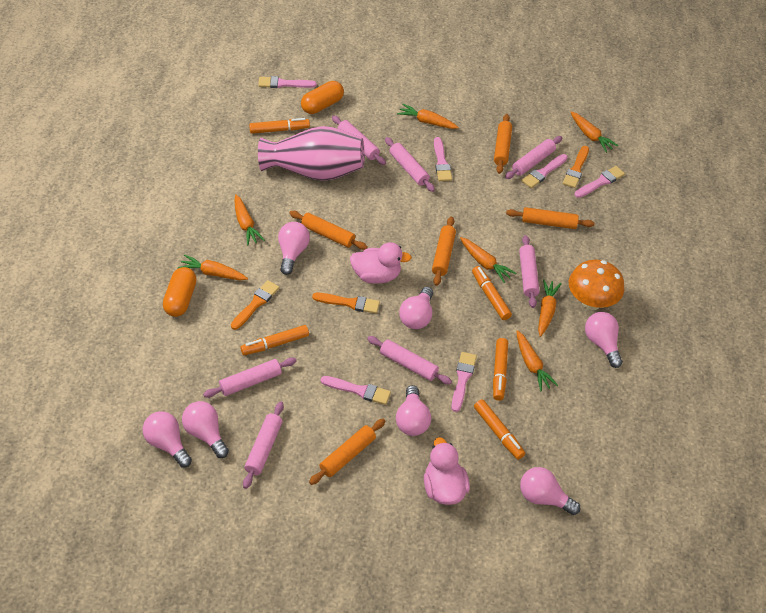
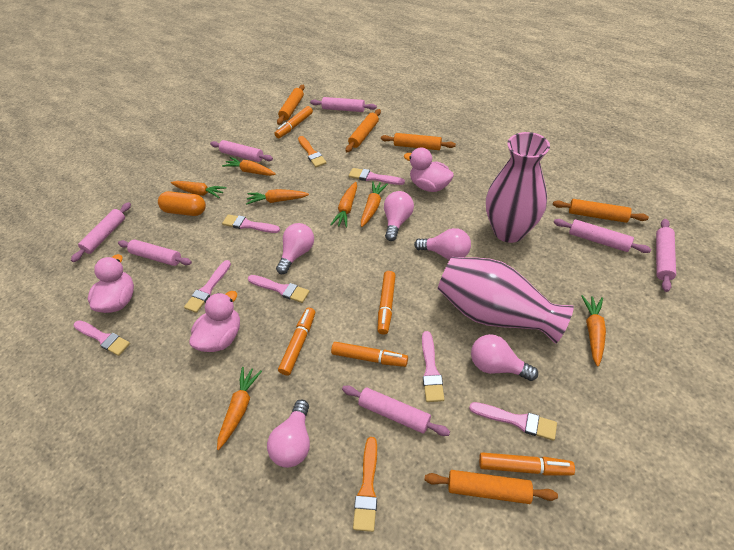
orange brush: [231,280,279,330] [312,293,380,314] [562,146,589,188] = 3 -> [298,136,326,167] [353,437,377,532] = 2
orange capsule: [163,267,197,317] [301,81,344,114] = 2 -> [158,191,206,216] = 1
orange mushroom: [569,260,624,310] = 1 -> none = 0
pink brush: [258,76,317,88] [321,376,391,405] [434,137,452,181] [451,352,477,412] [521,154,568,188] [575,166,625,198] = 6 -> [74,320,130,356] [184,260,231,313] [222,214,280,233] [248,275,310,303] [349,168,405,185] [422,331,444,402] [469,402,557,441] = 7
pink duck: [350,242,412,284] [424,437,470,505] = 2 -> [88,254,134,313] [189,291,240,352] [404,148,454,192] = 3
pink light bulb: [143,411,192,467] [182,401,229,458] [278,222,310,275] [396,385,431,436] [399,287,433,329] [520,467,581,515] [585,312,623,368] = 7 -> [267,400,310,468] [276,223,314,274] [384,191,414,241] [414,228,471,260] [471,334,538,381] = 5
pink vase: [258,126,365,181] = 1 -> [438,257,574,344] [486,132,550,243] = 2

